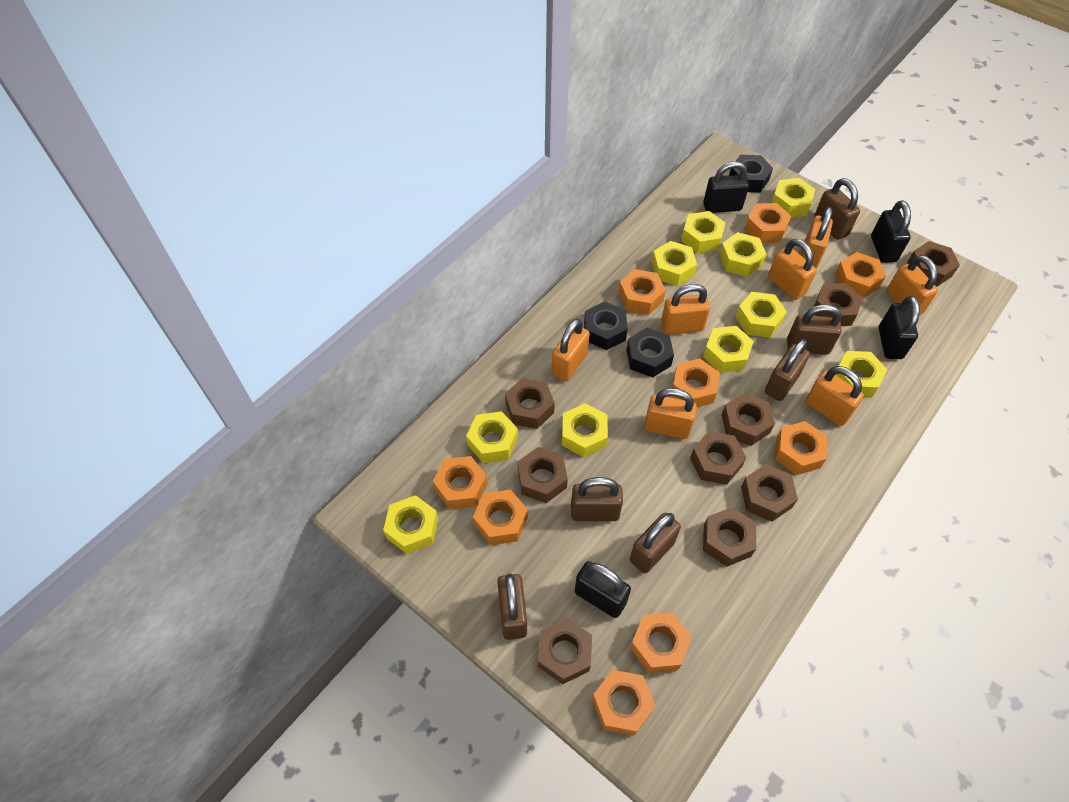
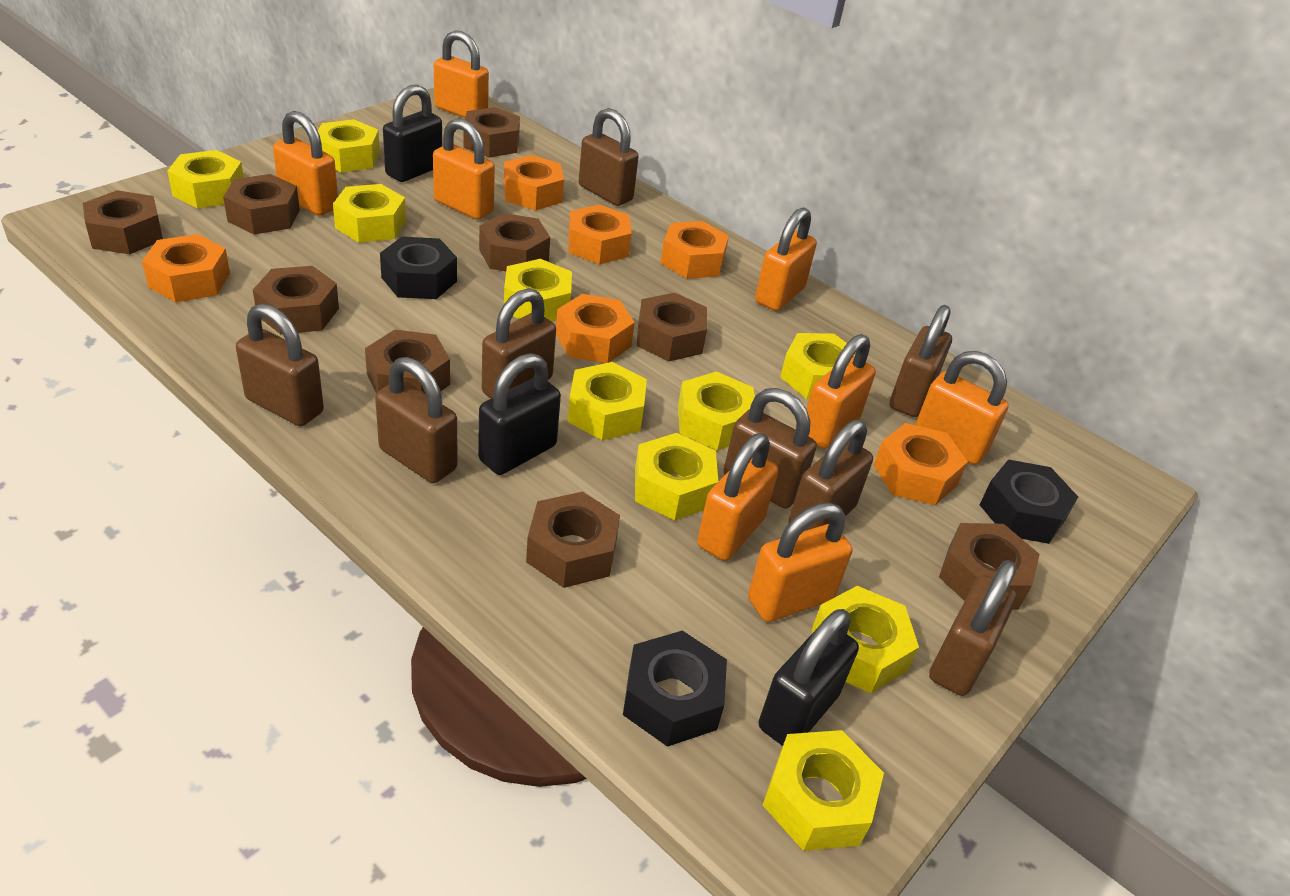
black padlock: [575,561,631,618] [703,161,749,213] [871,200,911,263] [879,296,920,359] = 4 -> [383,84,442,182] [478,353,561,475] [758,609,859,746] = 3
brown padlock: [497,574,527,640] [571,477,623,521] [630,513,681,573] [765,339,810,401] [787,304,842,355] [814,178,860,240] = 6 -> [236,303,324,426] [375,357,457,483] [482,288,556,398] [579,108,639,206] [724,388,817,509] [789,420,873,531] [890,305,952,417] [929,560,1017,696] = 8
orange nut: [433,456,487,509] [473,490,528,545] [592,670,656,736] [619,269,666,315] [630,612,692,673] [672,358,720,407] [745,203,792,243] [775,421,827,475] [835,252,886,298] = 9 -> [142,234,230,302] [503,155,564,210] [556,294,635,363] [568,204,632,265] [661,221,729,279] [874,423,968,505] = 6
orange padlock: [552,319,590,381] [644,388,697,439] [661,284,710,335] [768,239,816,300] [801,207,833,268] [806,366,864,426] [887,255,938,315] = 7 -> [273,111,338,216] [433,118,495,220] [434,30,489,118] [697,433,778,561] [748,503,852,622] [755,207,817,311] [806,334,876,449] [915,351,1009,465] = 8

